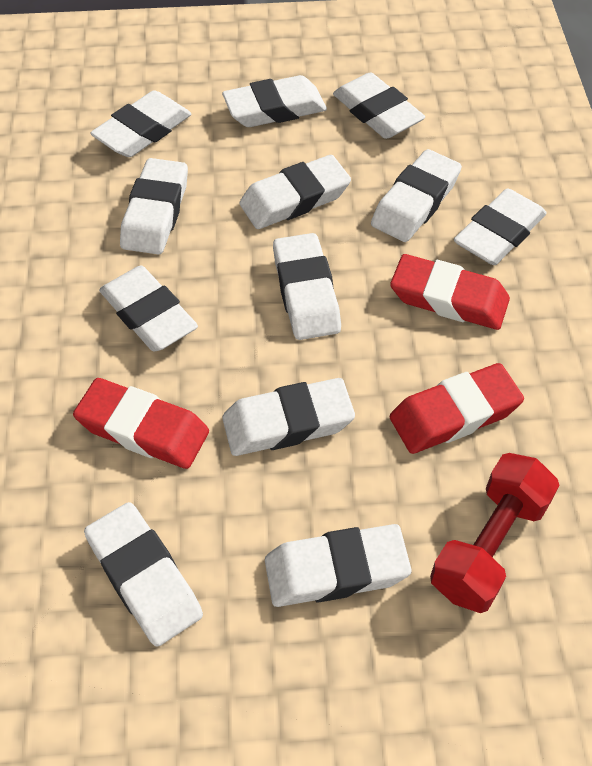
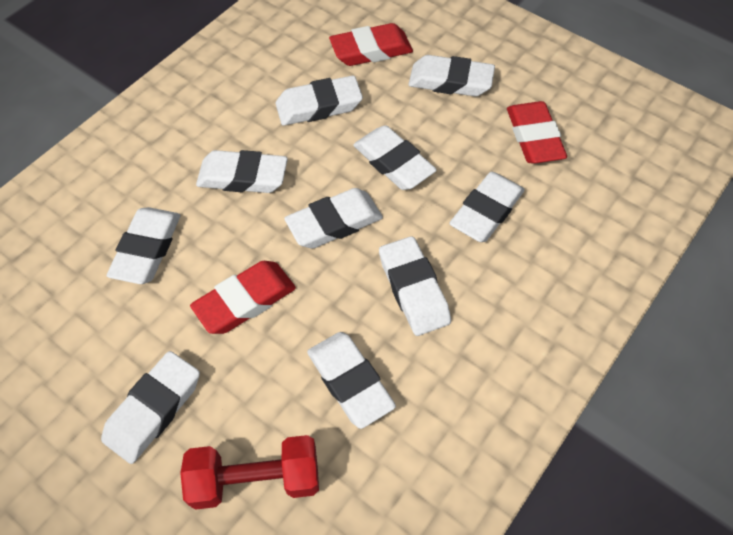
white eraser: [84,502,203,647] [90,90,192,157] [99,266,198,351] [120,158,188,255] [222,75,327,127] [222,378,355,456] [239,155,351,229] [265,524,411,607] [273,233,341,340] [333,73,425,139] [371,149,462,242] [454,188,547,265] = 12 -> [101,351,200,464] [107,207,180,284] [196,150,288,193] [276,76,363,126] [284,188,383,248] [307,332,396,429] [353,125,437,190] [379,236,451,336] [408,55,495,96] [450,172,525,242] = 10

